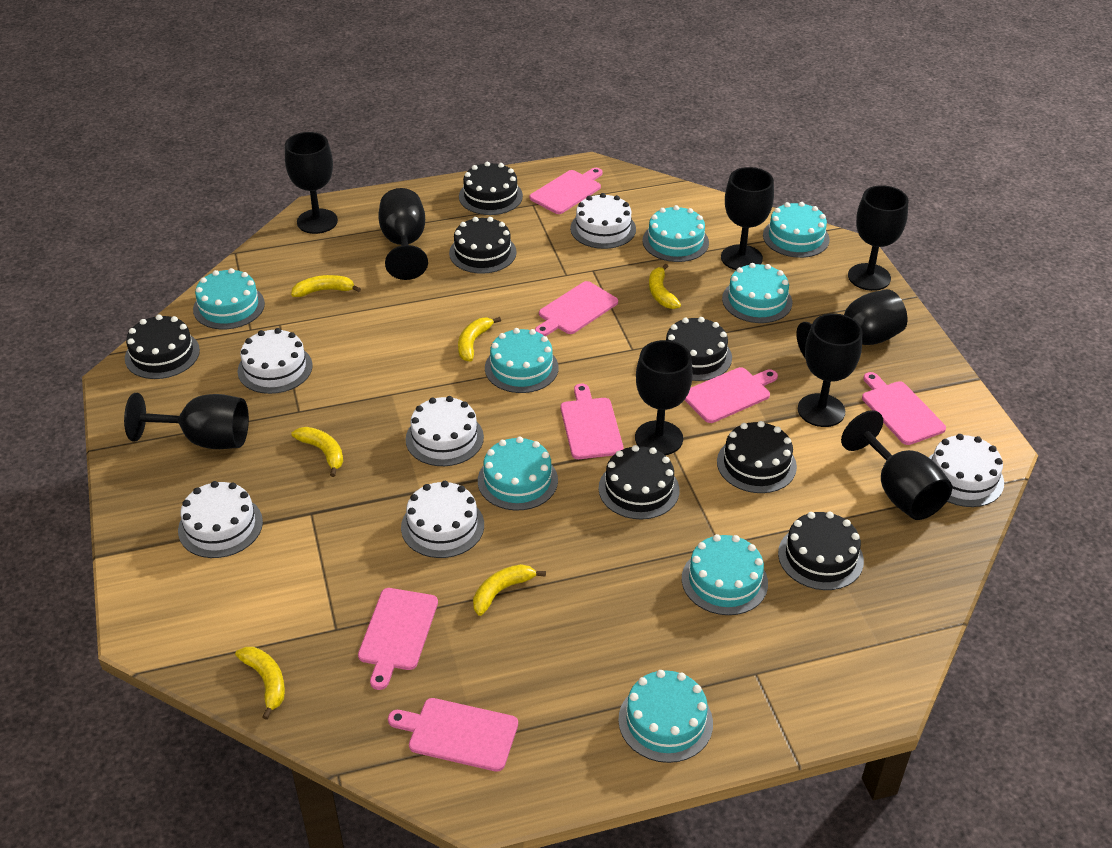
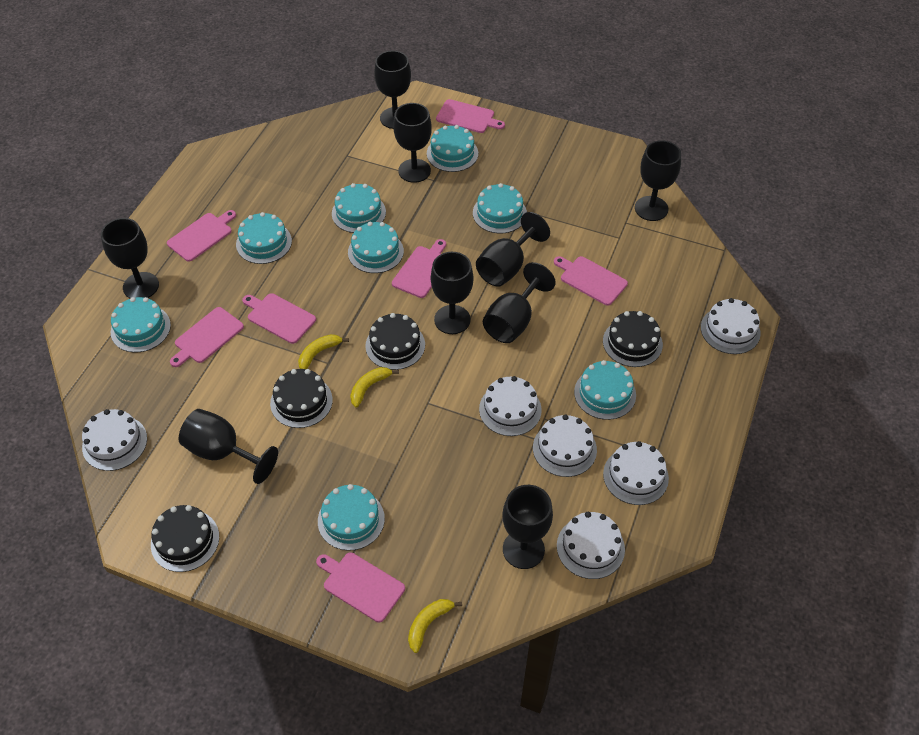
black cake: [125,314,200,379] [449,217,516,274] [459,162,523,215] [598,445,680,520] [666,317,732,381] [717,421,797,493] [778,512,864,590] = 7 -> [151,505,219,572] [270,369,333,428] [365,313,425,370] [603,311,663,367] = 4
yellow banana: [235,647,285,720] [291,275,361,297] [291,427,343,477] [458,317,501,362] [473,564,546,616] [649,264,681,309] = 6 -> [298,334,349,369] [350,367,399,408] [408,599,462,653] = 3

